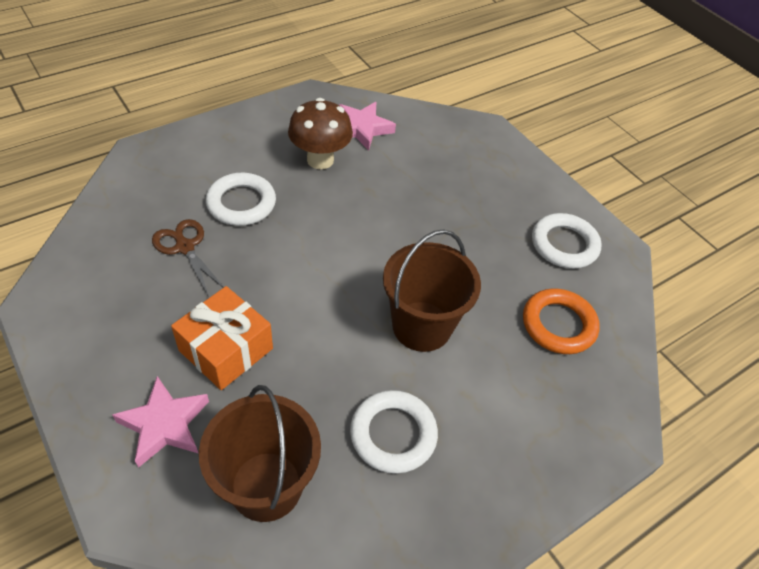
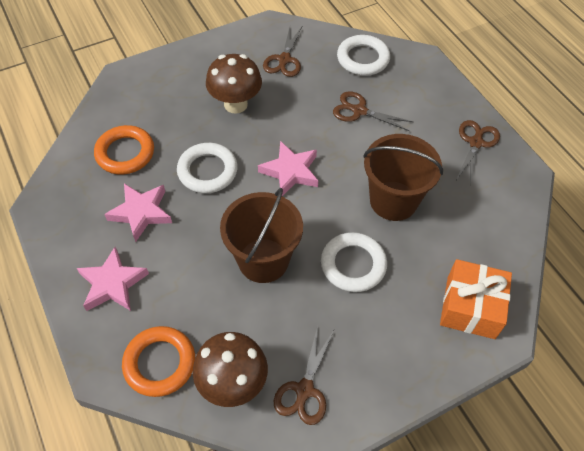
brown mushroom: [288,98,353,169] = 1 -> [193,332,268,407] [206,54,262,114] = 2
brown scissors: [152,219,224,297] = 1 -> [263,25,303,77] [274,326,334,425] [333,91,413,131] [456,120,500,185] = 4
orange ring: [523,288,600,354] = 1 -> [94,125,154,174] [122,326,195,397] = 2
pink star: [112,376,209,468] [339,102,396,151] = 2 -> [77,247,149,311] [104,184,172,242] [258,141,318,196] = 3

